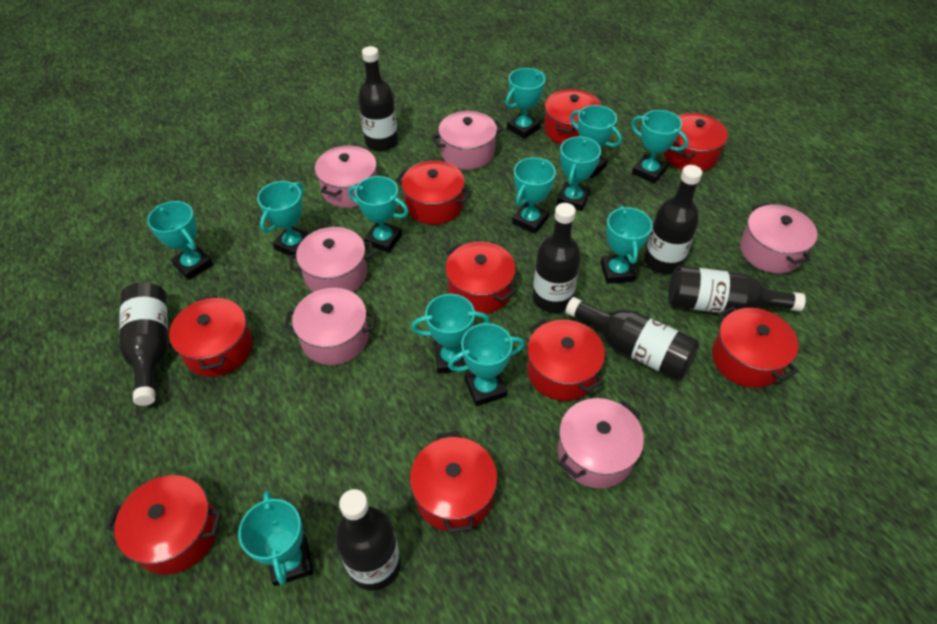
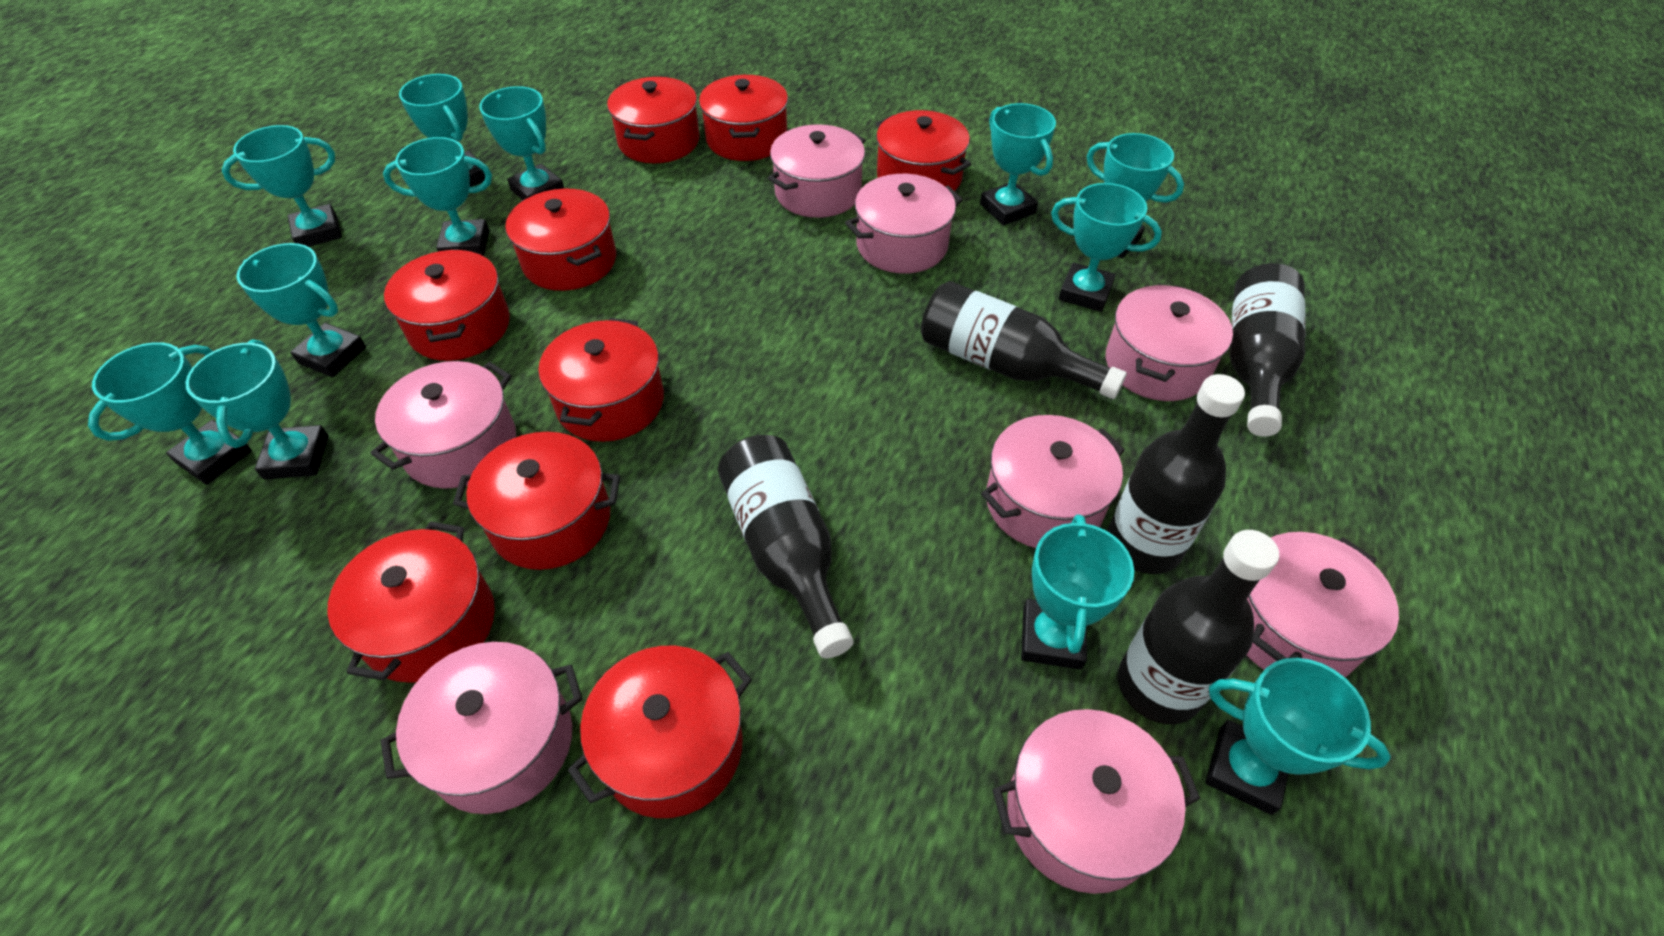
black bottle: [119,282,168,406] [335,489,401,591] [358,46,398,151] [533,203,581,313] [565,297,699,380] [644,165,702,274] [668,266,806,314] = 7 -> [718,435,853,658] [921,281,1127,399] [1108,374,1245,574] [1118,530,1279,724] [1230,263,1305,437] = 5
pink pot: [284,288,376,365] [289,227,374,292] [315,145,377,208] [432,111,504,170] [558,398,644,489] [740,203,817,274] = 6 -> [370,361,516,489] [381,642,582,814] [768,124,865,218] [845,174,963,274] [981,415,1125,548] [992,709,1201,894] [1106,285,1233,401] [1246,532,1399,677] = 8

